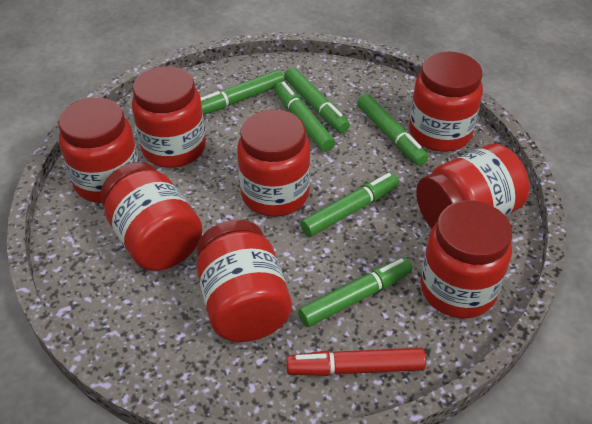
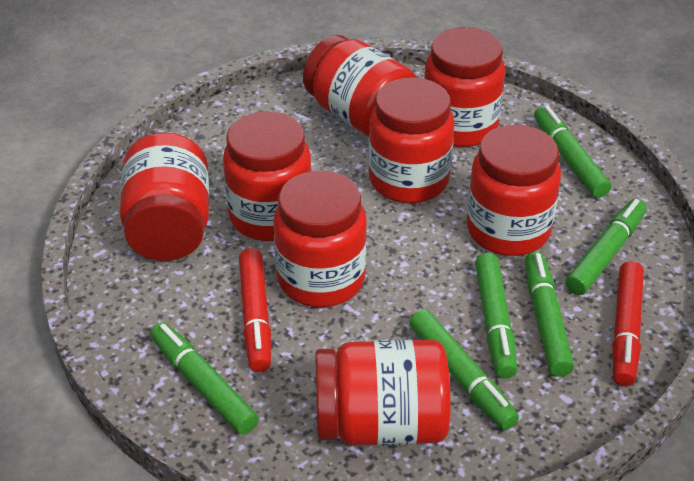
red marker: [286,348,426,376] = 1 -> [239,248,271,372] [612,261,644,386] = 2

